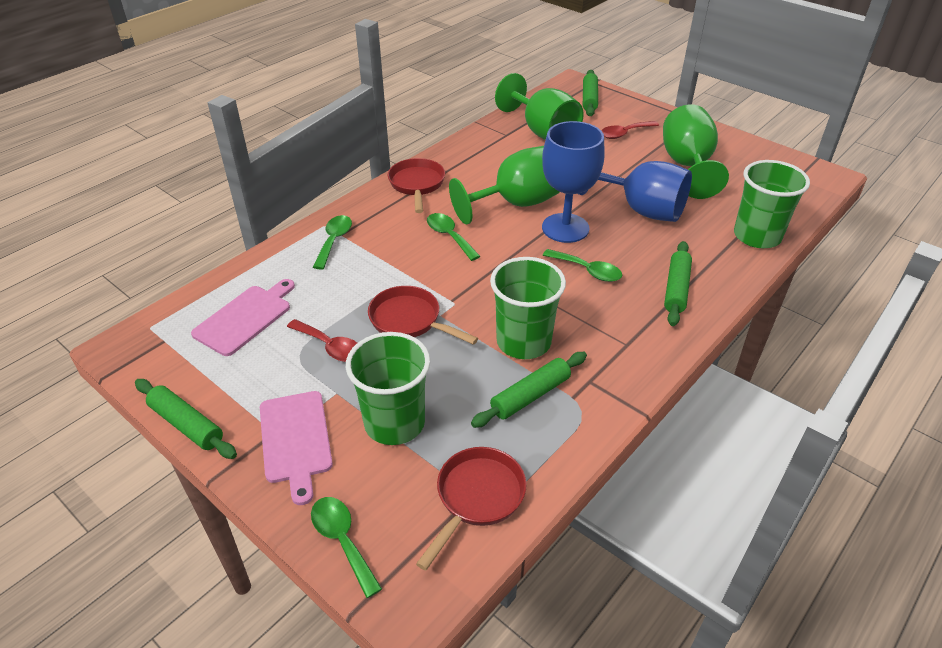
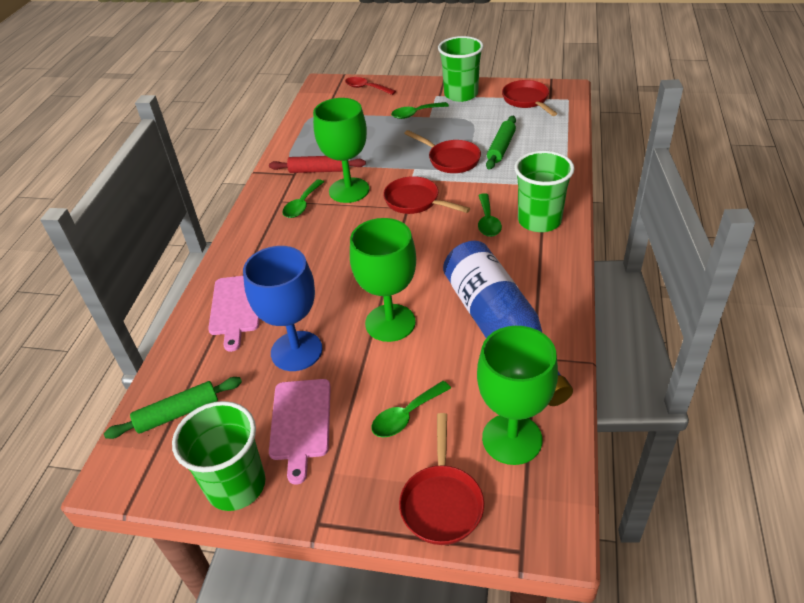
blue bottle: none = 0 -> [443,241,573,406] = 1
blue goblet: [542,121,605,243] [578,161,692,222] = 2 -> [243,246,323,371] = 1
green rolling pin: [135,379,237,459] [471,352,587,428] [583,70,598,116] [664,241,692,326] = 4 -> [104,377,242,439] [486,116,516,170] = 2
red pan: [368,286,478,345] [388,158,445,213] [416,447,527,571] = 3 -> [383,176,471,214] [399,413,484,545] [404,130,481,173] [502,80,557,116] = 4
red rolling pin: none = 0 -> [269,156,366,173] = 1
red spoon: [287,319,357,362] [601,121,659,139] = 2 -> [345,77,396,95] = 1

